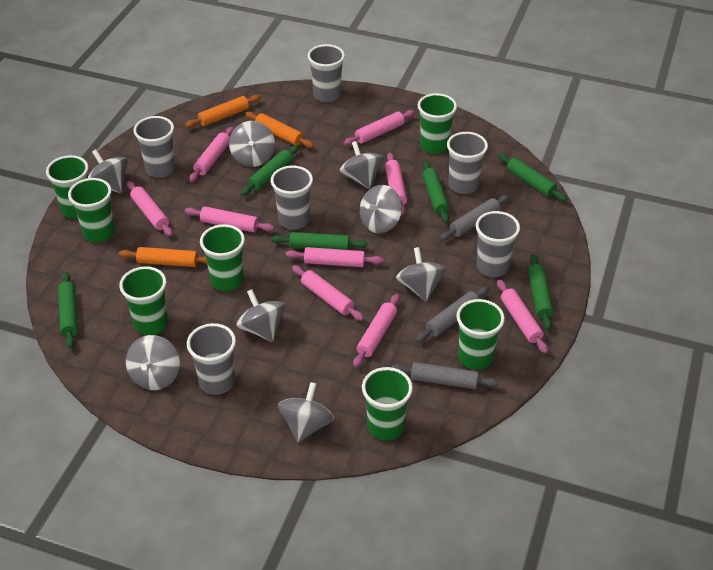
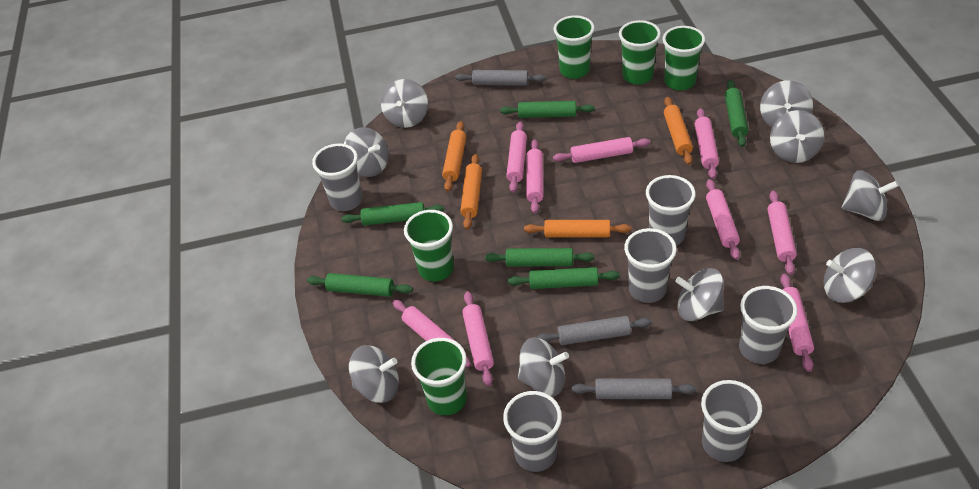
green cup: [46,155,89,219] [68,178,115,242] [119,266,168,335] [200,224,245,291] [362,367,413,441] [418,93,457,154] [456,299,505,369] = 7 -> [404,210,454,281] [411,338,467,415] [554,15,594,79] [619,20,661,85] [662,26,705,91] = 5
grey spinning top: [88,149,128,193] [126,335,180,390] [229,121,275,167] [236,289,285,342] [278,382,334,442] [339,141,384,189] [360,185,402,233] [396,247,447,301] = 8 -> [344,127,389,177] [349,345,399,403] [381,79,428,128] [518,338,569,397] [675,268,724,321] [760,80,813,128] [770,110,824,163] [823,248,876,303] [841,170,899,221] = 9
orange rolling pin: [119,247,207,267] [185,95,261,128] [245,112,314,148] = 3 -> [442,121,466,192] [460,154,482,229] [524,220,631,237] [664,97,693,165] = 4

